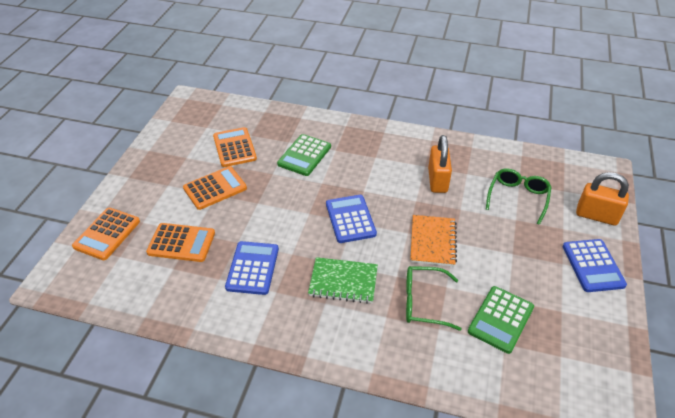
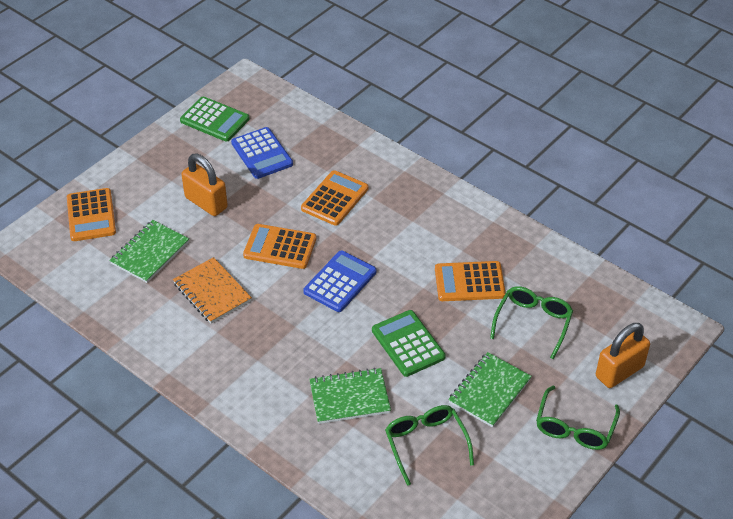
blue calculator: [225,241,279,295] [326,195,377,243] [563,239,627,292] = 3 -> [231,127,293,179] [303,250,377,312] = 2
green glasses: [406,266,461,331] [486,168,552,225] = 2 -> [385,405,474,486] [490,286,573,359] [536,386,620,450] = 3
green notebook: [308,257,378,304] = 1 -> [109,220,189,283] [309,368,391,424] [448,352,532,427] = 3

